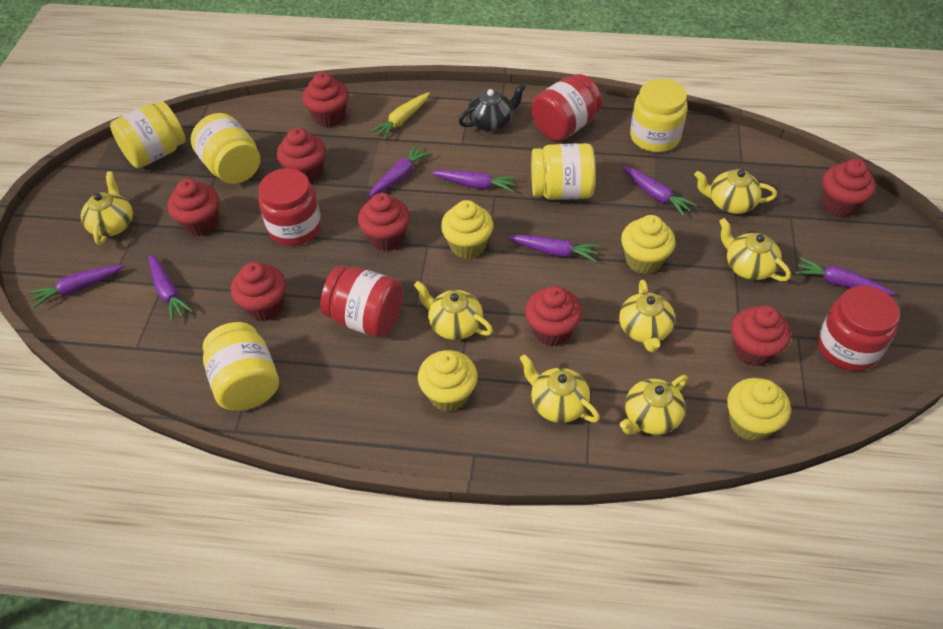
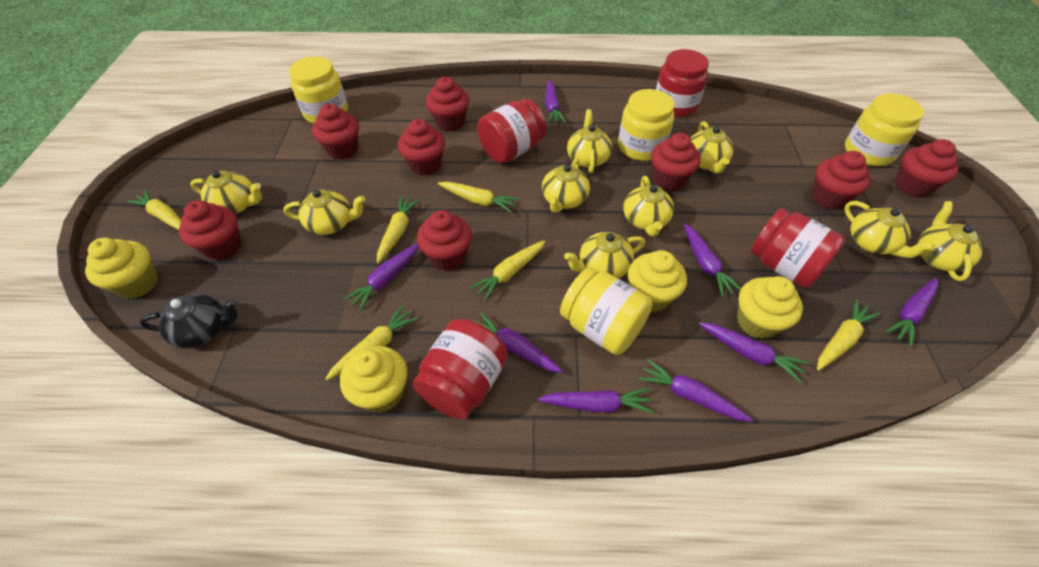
purple carrot: [29,264,124,308] [149,255,193,321] [369,144,432,198] [432,170,517,192] [508,235,600,262] [622,166,697,216] [795,257,895,295] = 7 -> [343,244,419,312] [474,312,563,373] [537,387,654,413] [545,80,566,124] [638,358,753,422] [684,224,741,297] [699,322,808,383] [886,278,939,347] = 8
yellow carrot: [370,92,430,140] = 1 -> [127,190,181,230] [325,305,419,381] [377,196,420,264] [438,182,519,213] [469,240,545,301] [817,299,880,370] = 6
yellow jar: [110,101,186,168] [191,113,260,184] [203,322,279,411] [531,143,596,200] [630,79,688,152] = 5 -> [289,56,348,123] [560,268,653,355] [618,89,675,161] [845,93,924,166] = 4
yellow teapot: [81,171,133,245] [414,281,493,340] [519,354,600,423] [619,279,675,352] [620,375,688,435] [694,169,777,214] [719,218,791,281] = 7 -> [190,171,262,214] [283,189,365,235] [542,158,590,213] [564,232,645,278] [567,109,612,173] [623,176,674,237] [691,121,733,173] [844,201,935,258] [918,201,982,281] = 9

